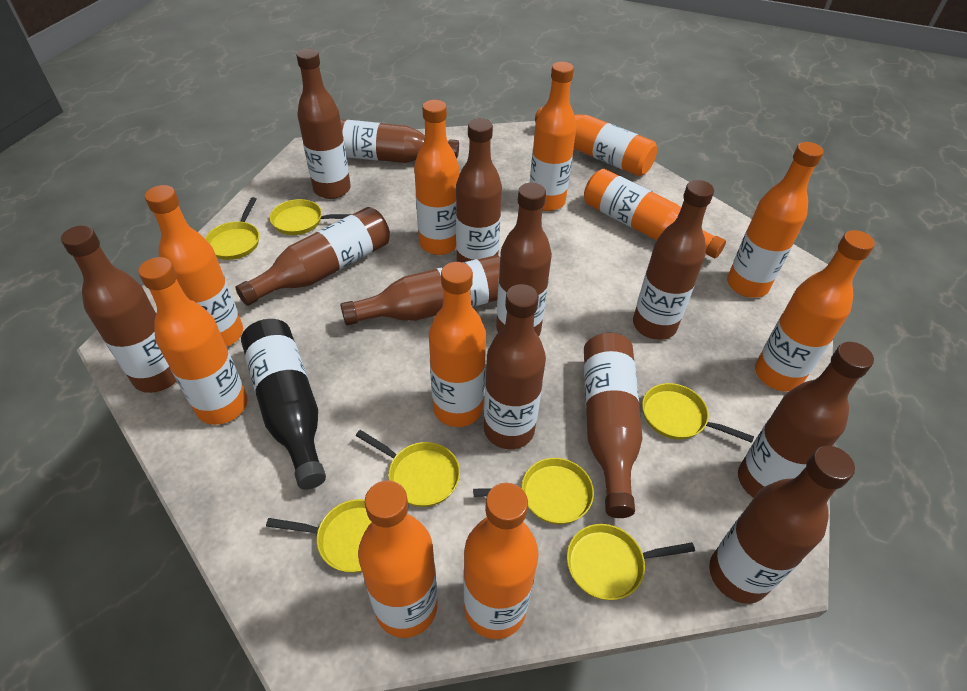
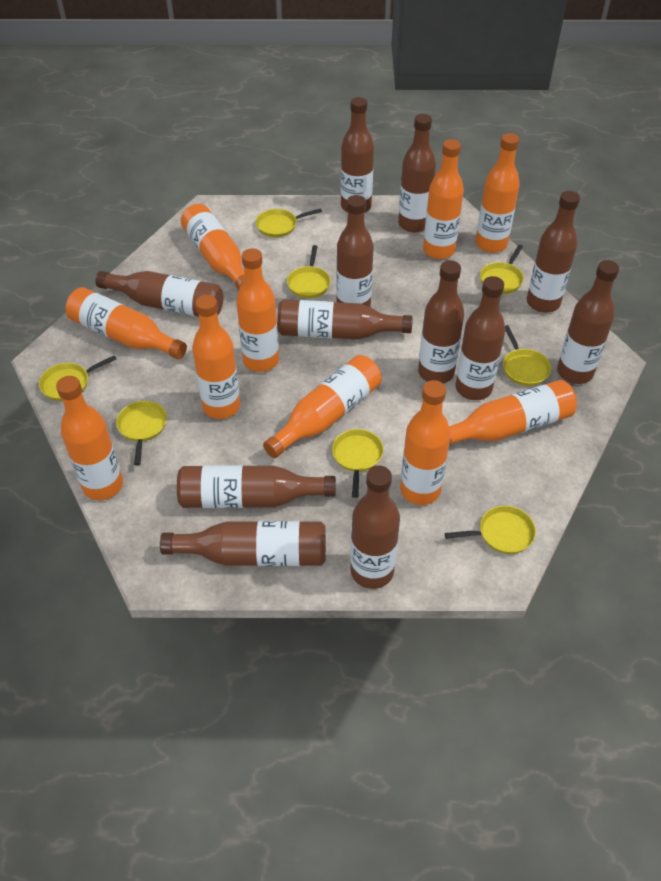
black bottle: [241,319,326,490] = 1 -> none = 0
orange bottle: [138,257,248,425] [145,185,243,347] [358,481,438,638] [414,100,459,255] [429,262,486,427] [464,483,539,639] [530,62,577,211] [535,107,657,176] [584,169,726,258] [727,142,824,298] [755,230,875,392] = 11 -> [56,376,123,500] [66,287,187,359] [181,204,245,290] [192,295,240,419] [236,248,279,372] [263,355,381,458] [400,380,451,505] [423,139,464,259] [449,380,577,446] [476,133,520,253] = 10
yellow pan: [205,197,259,260] [266,499,371,573] [270,199,352,235] [355,430,460,507] [473,458,594,524] [567,524,695,600] [642,383,754,443] = 7 -> [39,355,117,401] [116,401,167,466] [256,208,322,237] [287,245,331,298] [332,429,384,498] [445,506,536,554] [480,245,524,294] [503,325,551,386] = 8

